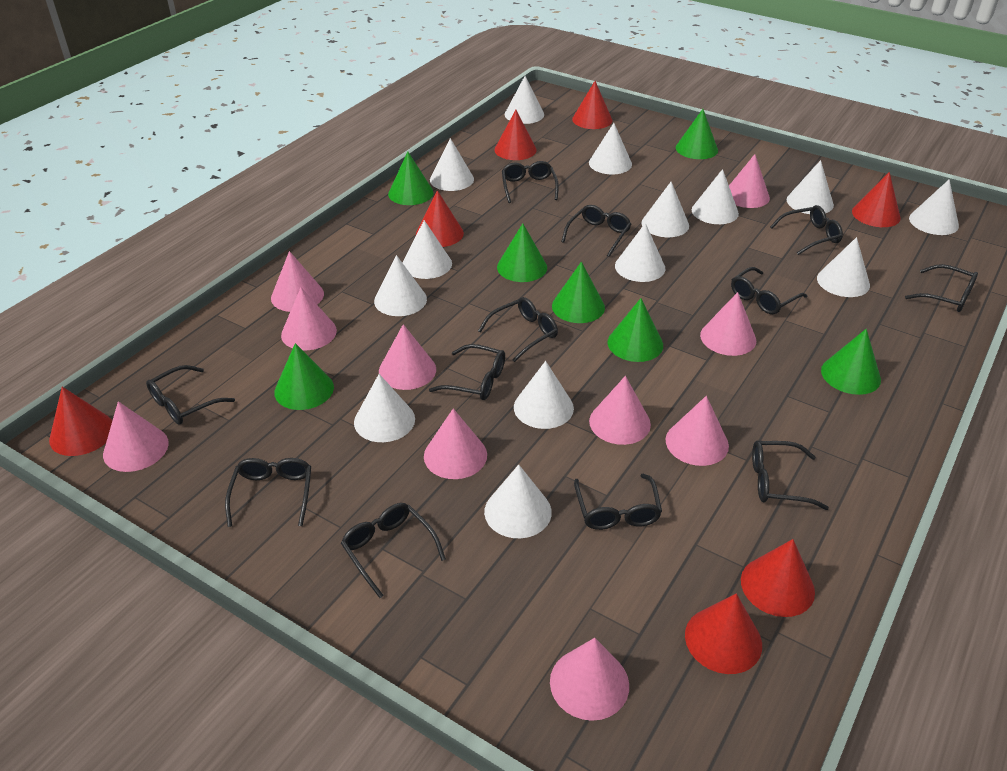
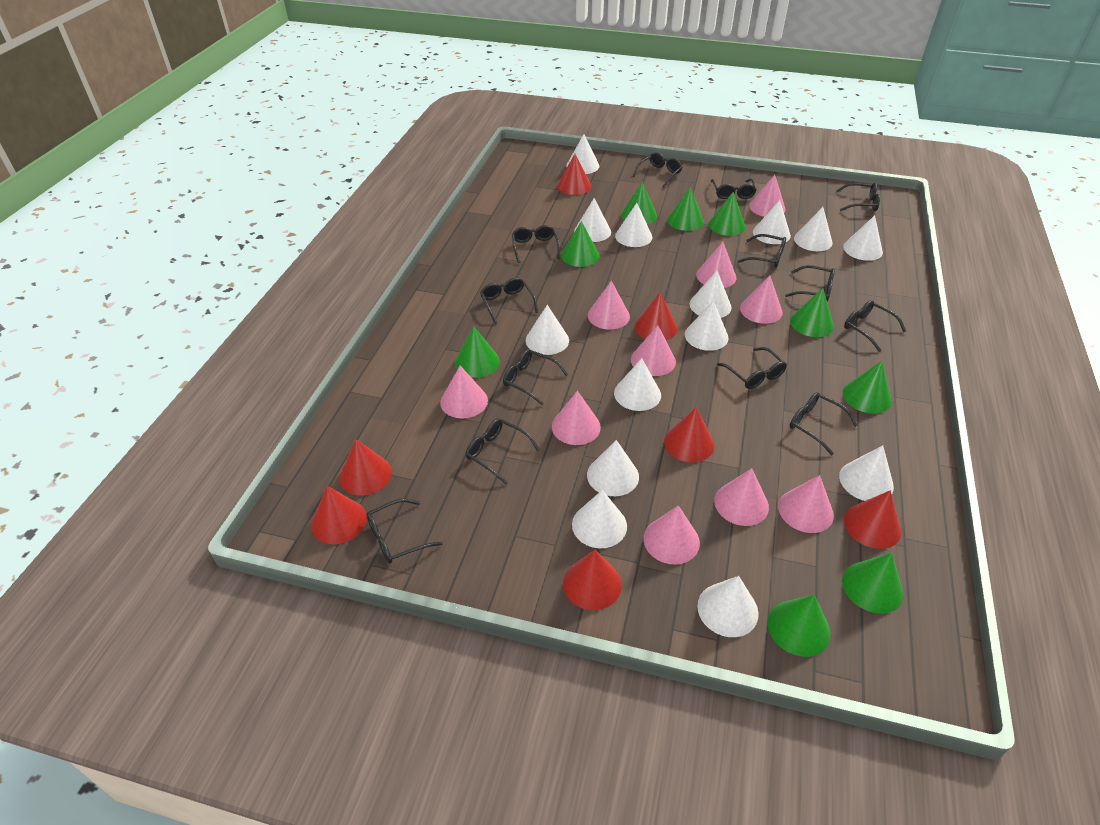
black glasses: [146,365,235,424] [225,458,311,527] [341,503,446,598] [429,344,505,400] [478,297,558,362] [502,161,559,203] [561,205,631,257] [574,474,662,530] [731,267,807,314] [752,441,829,510] [770,205,843,255] [905,264,978,312] = 12 -> [366,499,443,564] [466,419,540,485] [480,277,538,324] [503,349,568,406] [512,225,560,263] [633,152,682,188] [711,179,757,199] [717,347,787,389] [737,234,786,268] [785,265,835,301] [790,392,858,455] [836,183,880,211] [844,300,906,352] = 13
green cone: [274,343,334,410] [388,152,434,205] [497,223,547,282] [552,262,605,323] [607,298,663,362] [676,109,718,159] [821,329,881,395] = 7 -> [455,327,500,378] [561,221,600,267] [621,182,657,224] [667,187,704,231] [708,192,745,236] [768,595,831,657] [790,288,834,337] [842,553,903,614] [843,361,892,414] = 9

